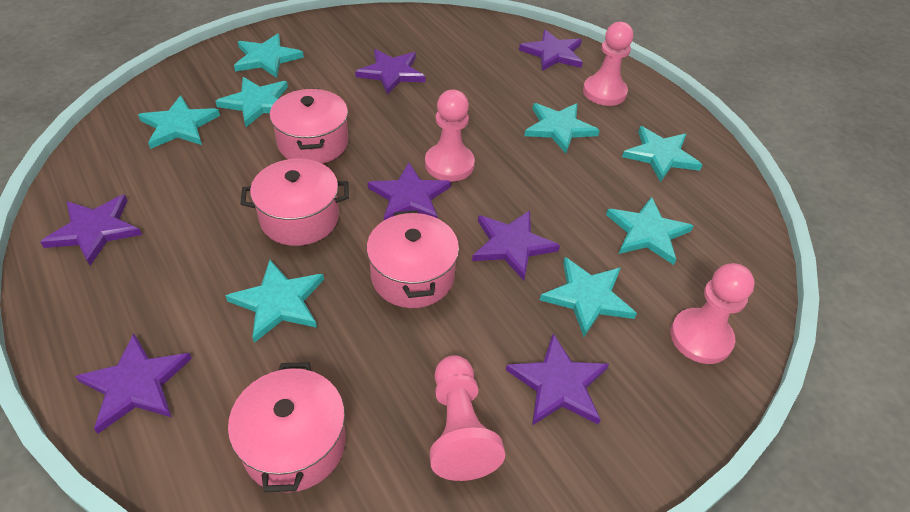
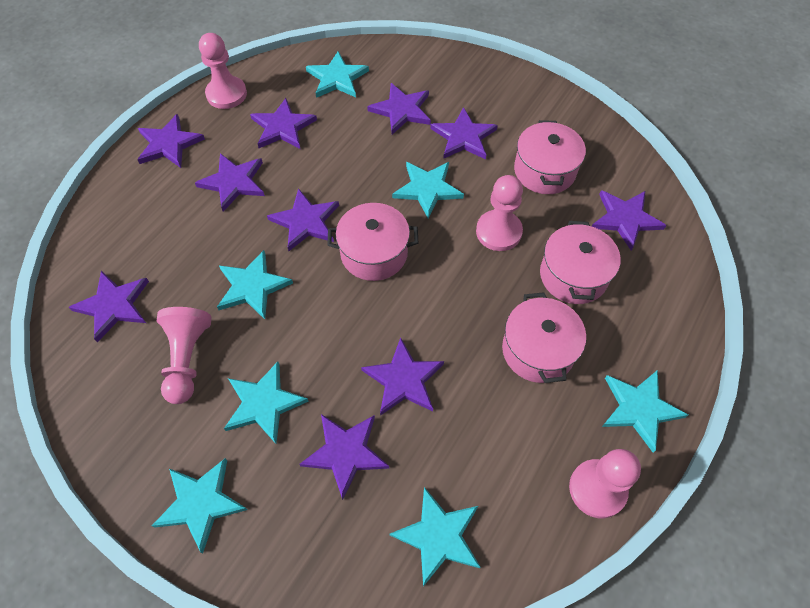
purple star: [40,194,142,266] [75,333,192,434] [355,49,426,95] [368,162,451,220] [472,210,560,281] [506,334,609,425] [519,29,583,71] = 7 -> [69,271,149,342] [137,114,205,168] [195,153,265,212] [250,98,317,149] [267,188,339,251] [300,414,389,500] [361,337,444,416] [367,83,431,135] [430,107,498,160] [592,190,666,251] = 10
turquoise star: [138,96,220,149] [215,77,288,127] [225,260,324,343] [234,34,304,78] [524,103,600,154] [540,257,637,337] [606,197,693,265] [622,126,702,182] = 8 -> [152,458,248,553] [217,250,293,319] [224,362,309,444] [306,51,369,98] [390,487,480,587] [392,162,464,219] [602,370,688,452] = 7

